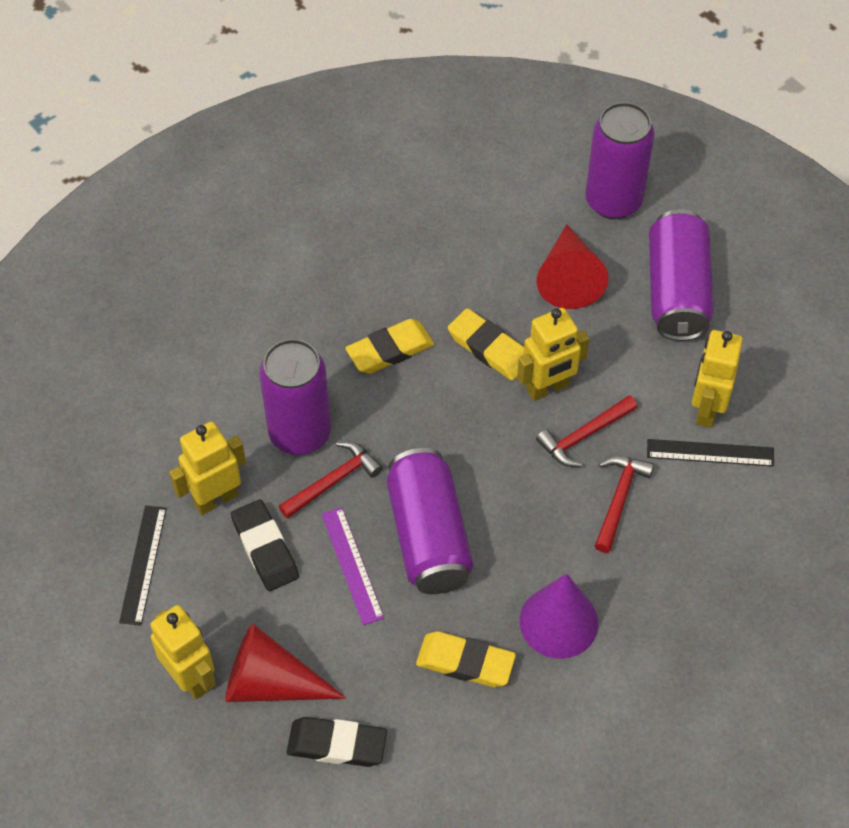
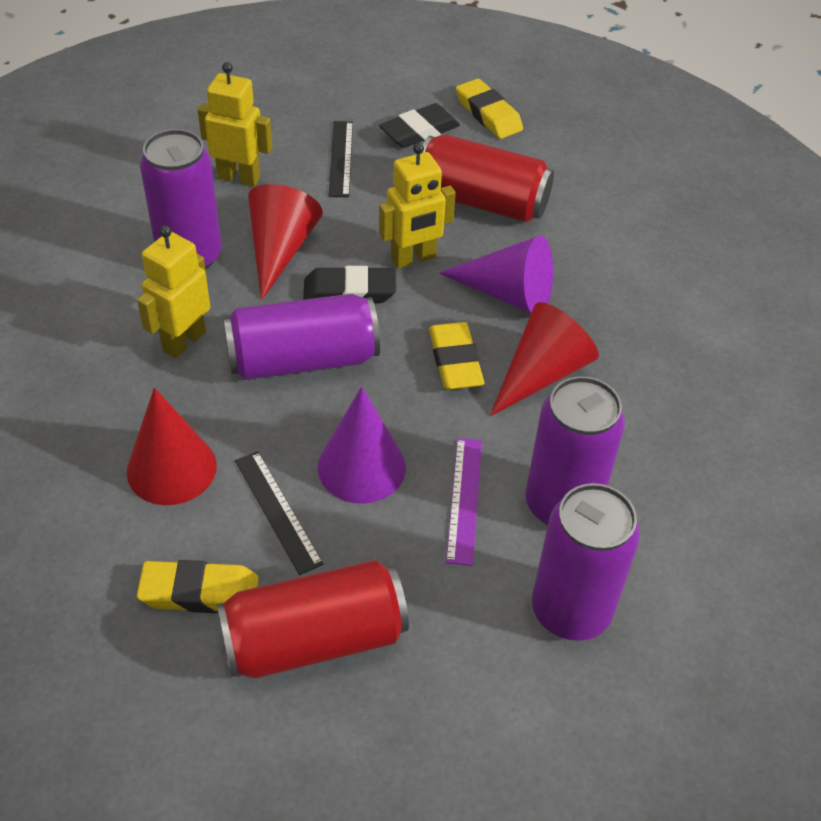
purple cone: [520,574,598,659] = 1 -> [318,387,406,504] [439,236,553,313] = 2
red can: none = 0 -> [217,560,409,679] [422,135,554,222] = 2
red cone: [225,624,346,702] [537,224,608,309] = 2 -> [127,387,217,505] [248,184,323,300] [490,302,599,416] = 3
red hammer: [279,442,383,519] [536,395,638,467] [595,456,654,553] = 3 -> none = 0
yellow robot: [150,605,216,699] [169,422,246,515] [517,308,590,401] [692,330,743,428] = 4 -> [137,225,210,358] [198,62,272,187] [379,143,456,269] = 3

